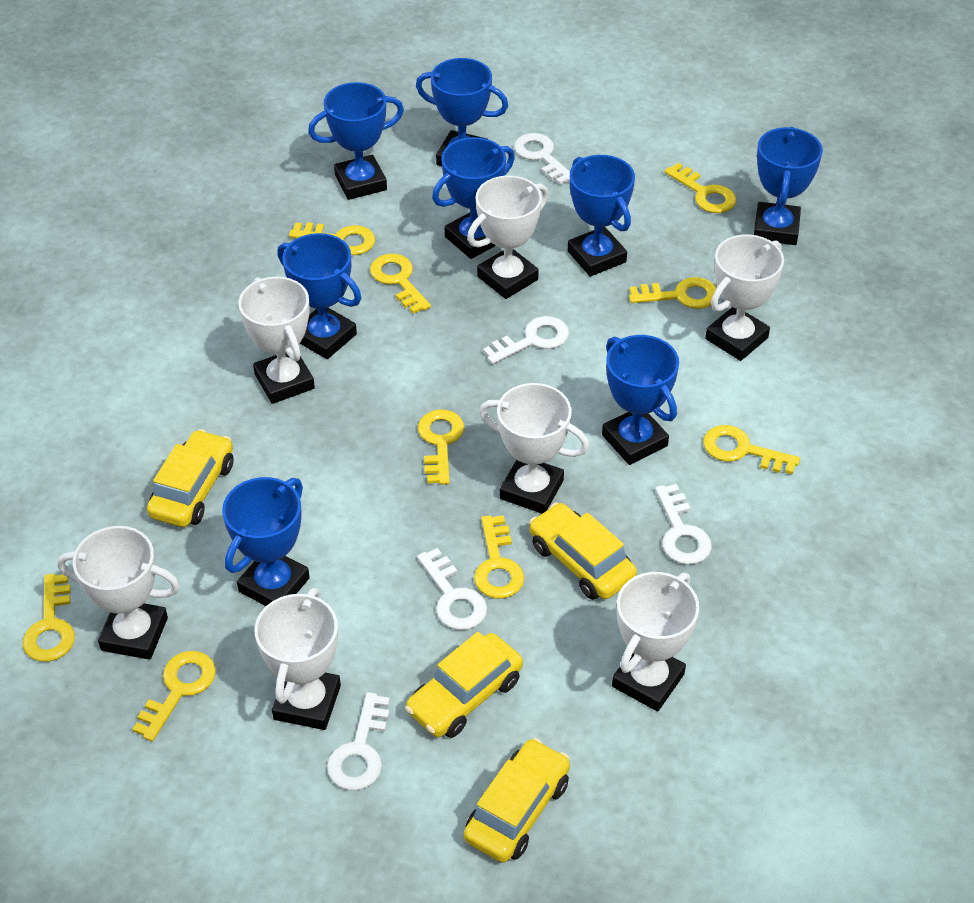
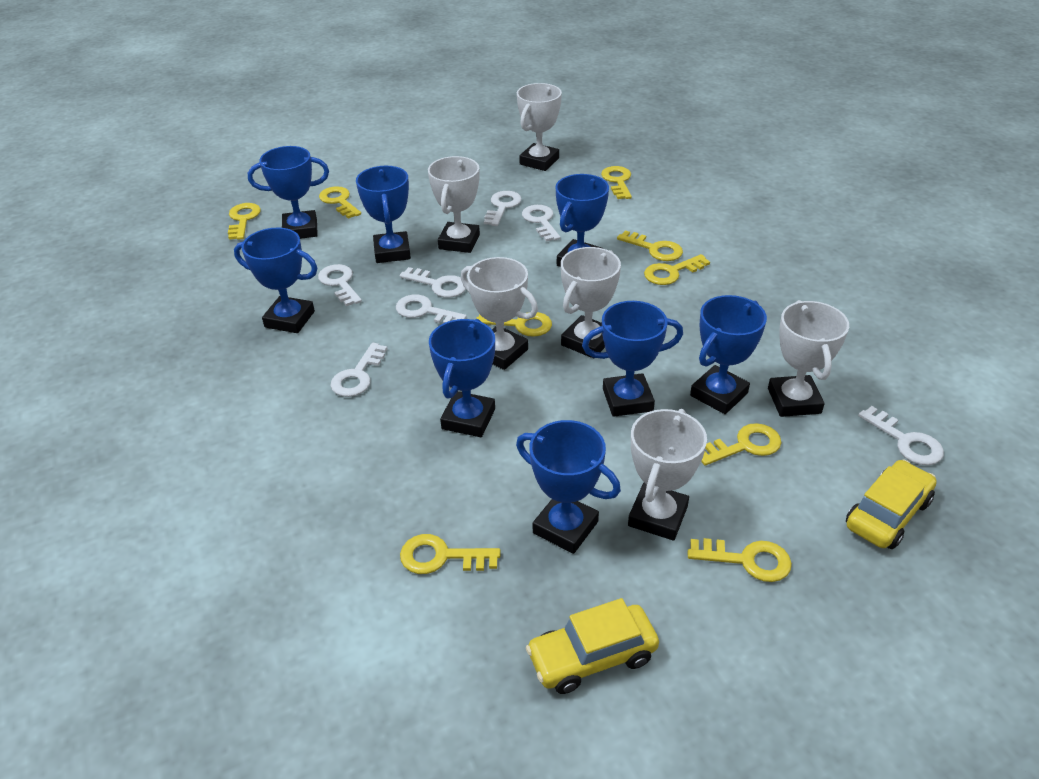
white key: [327,692,390,790] [417,548,487,630] [483,316,569,364] [514,133,570,185] [655,484,712,565] = 5 -> [318,264,362,306] [330,343,387,397] [396,294,467,323] [399,267,466,298] [484,191,522,226] [522,205,561,242] [858,406,944,465] = 7
white trophy: [57,526,180,660] [238,277,315,404] [254,588,341,730] [467,175,549,299] [479,383,589,514] [612,572,699,711] [705,234,784,361] = 7 -> [428,156,480,253] [461,257,538,370] [517,83,562,171] [561,247,621,359] [628,409,707,541] [768,300,849,417] = 6
yellow car: [147,429,234,527] [405,632,523,738] [464,738,570,863] [529,502,637,600] = 4 -> [526,598,659,694] [846,460,937,549] = 2

